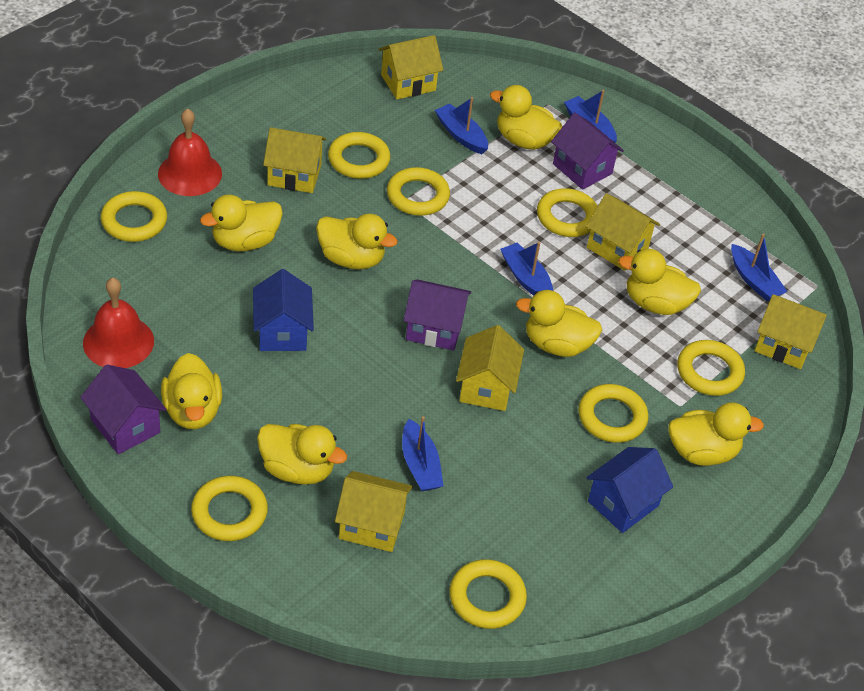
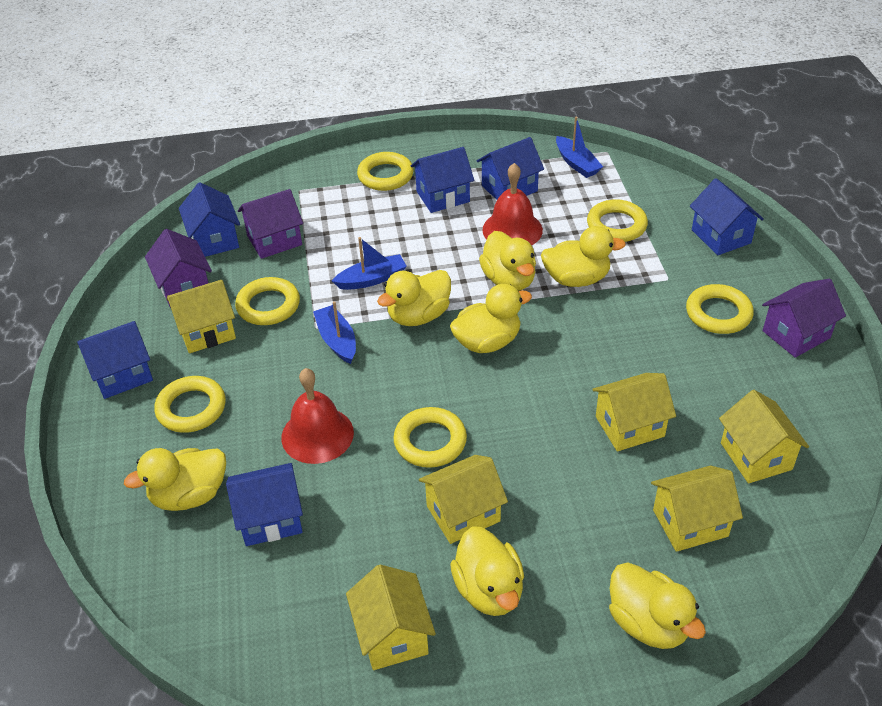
blue boat: [402,416,444,491] [435,97,488,154] [500,242,553,296] [564,90,617,142] [731,234,788,301] = 5 -> [313,301,356,364] [332,237,407,290] [556,117,603,178] = 3
blue house: [253,269,314,351] [586,447,673,533] = 2 -> [77,321,153,399] [179,182,240,257] [226,463,303,546] [411,147,474,213] [477,137,544,200] [690,178,764,255] = 6
yellow duck: [161,353,222,429] [200,195,283,251] [257,424,347,485] [316,214,398,270] [490,85,562,150] [516,290,602,357] [618,249,701,315] [668,402,764,466] = 8 -> [124,448,226,511] [377,270,451,326] [450,284,532,353] [450,526,524,616] [479,231,536,291] [541,226,626,287] [609,563,706,649] = 7
yellow ring: [101,191,167,242] [191,476,268,541] [328,132,390,179] [387,167,450,216] [449,559,527,629] [537,188,598,237] [578,384,648,443] [677,340,745,396] = 8 -> [154,376,226,433] [235,277,300,325] [357,152,414,191] [393,407,467,468] [587,199,648,242] [686,284,754,334] = 6

